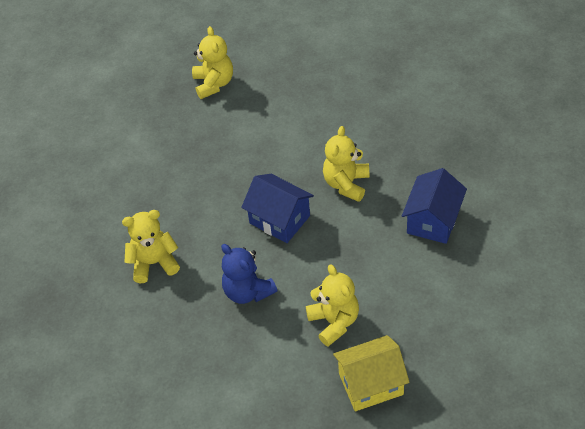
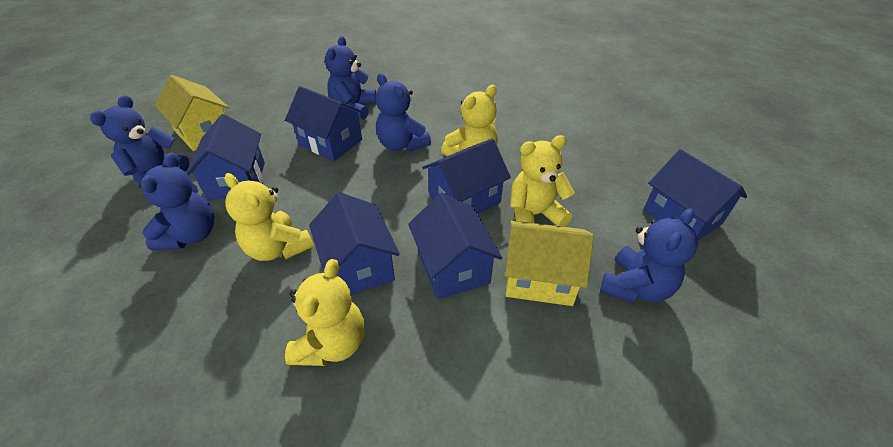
blue house: [241,174,314,243] [402,168,467,244] = 2 -> [186,114,265,200] [285,86,364,161] [309,192,400,295] [408,193,502,299] [422,139,511,214] [644,149,747,241] = 6
blue teddy bear: [221,244,277,304] = 1 -> [90,95,190,184] [139,153,214,250] [325,36,376,119] [376,73,431,152] [600,208,698,302] = 5
yellow house: [333,335,410,411] = 1 -> [154,75,229,151] [505,221,594,306] = 2

